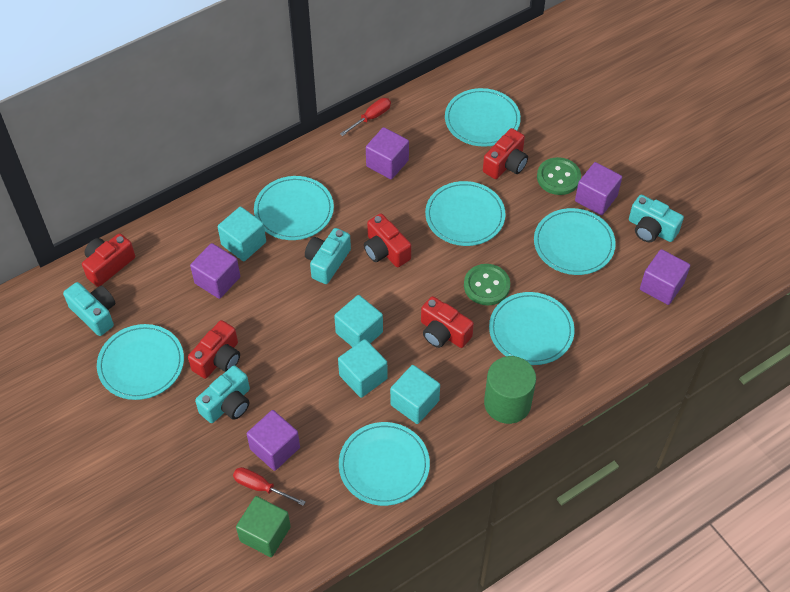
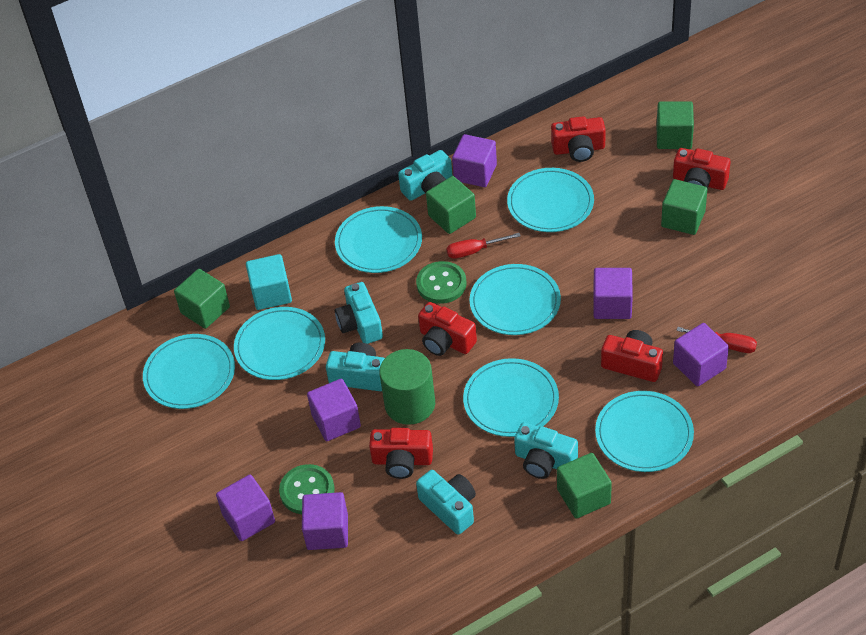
green cube: [236,496,291,557] = 1 -> [174,269,230,329] [426,176,476,234] [557,453,612,519] [657,101,694,149] [661,179,707,235] = 5
purple cube: [190,243,240,299] [247,410,300,471] [366,127,409,179] [575,162,622,215] [640,249,690,305] = 5 -> [216,475,275,541] [302,492,348,550] [307,379,361,441] [452,134,497,187] [593,268,633,319] [673,323,729,387] = 6
turquoise camera: [63,282,115,336] [195,365,250,423] [305,228,351,284] [629,195,684,242] = 4 -> [326,343,385,391] [335,282,383,344] [398,150,453,201] [416,470,476,535] [514,422,578,479] = 5
turquoise cube: [218,207,266,261] [334,295,383,347] [338,339,388,398] [390,365,440,424] = 4 -> [246,254,292,310] = 1

